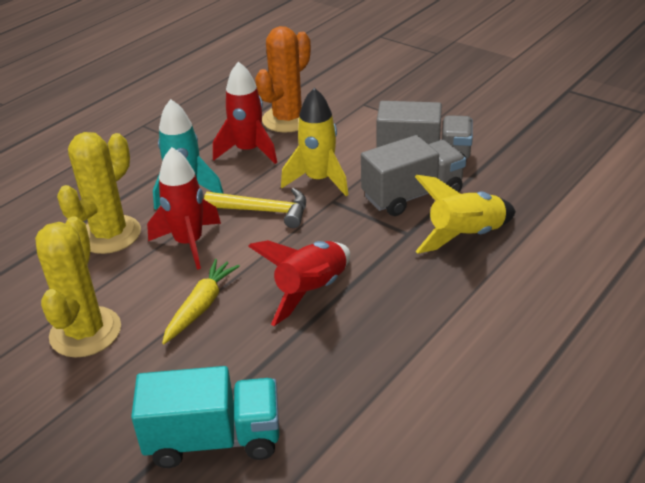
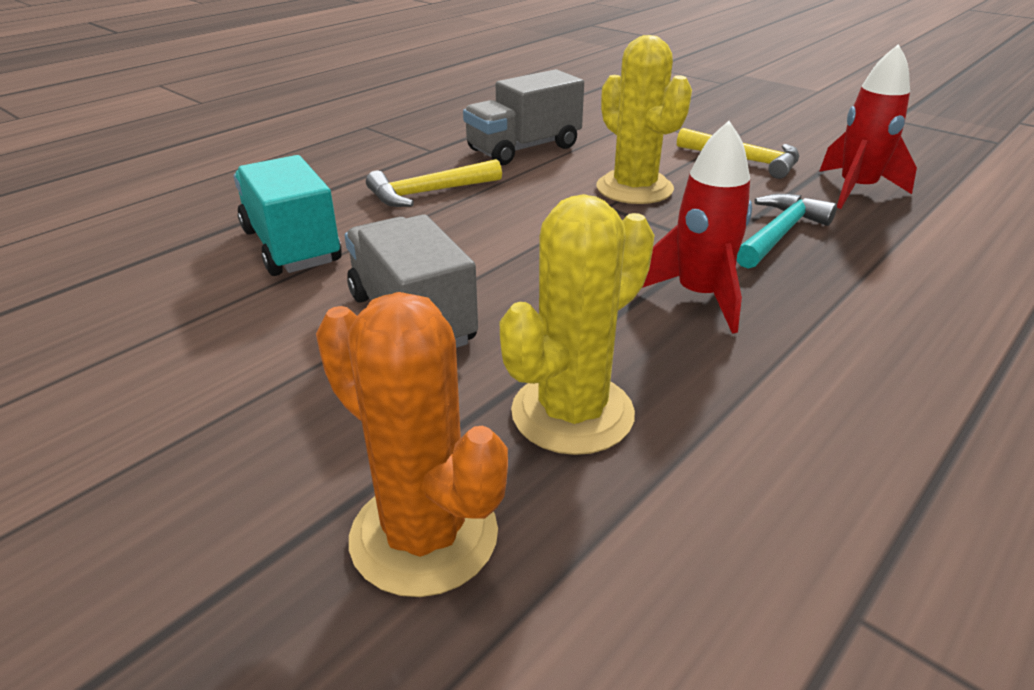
red rocket: [147,147,221,270] [213,61,277,164] [248,240,350,326] = 3 -> [642,121,752,334] [819,44,917,209] = 2
turquoise hammer: none = 0 -> [736,194,837,269] = 1
turquoise rocket: [153,99,224,210] = 1 -> none = 0
yellow carrot: [162,259,240,344] = 1 -> none = 0
yellow hammer: [204,188,306,228] = 1 -> [366,159,502,207] [677,128,799,179] = 2
yellow rocket: [281,88,348,196] [415,175,516,254] = 2 -> none = 0

